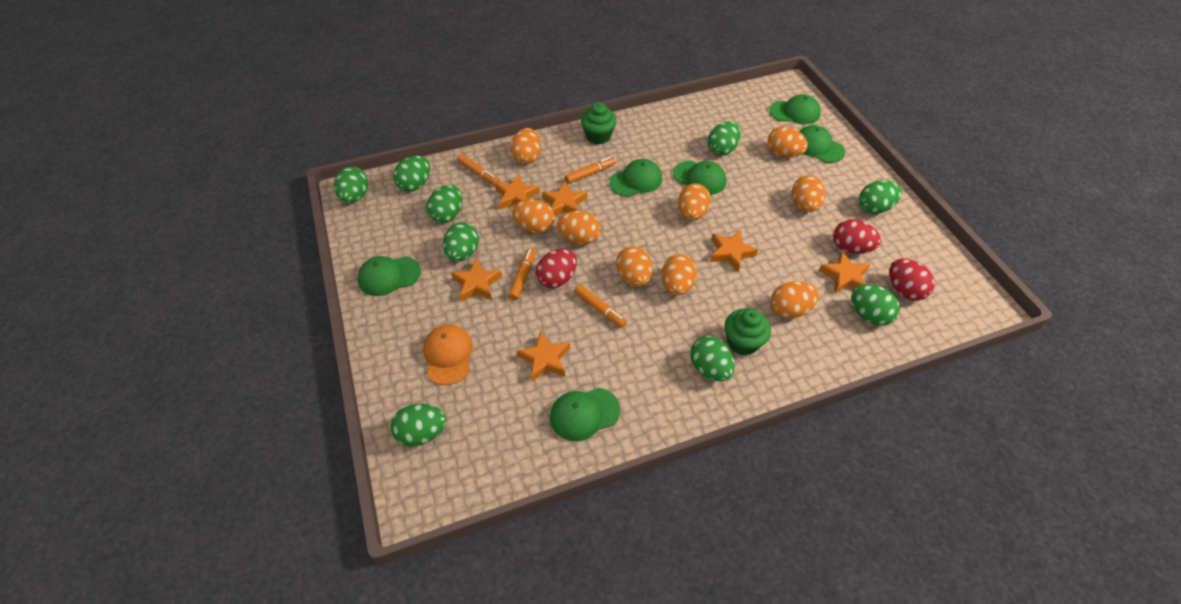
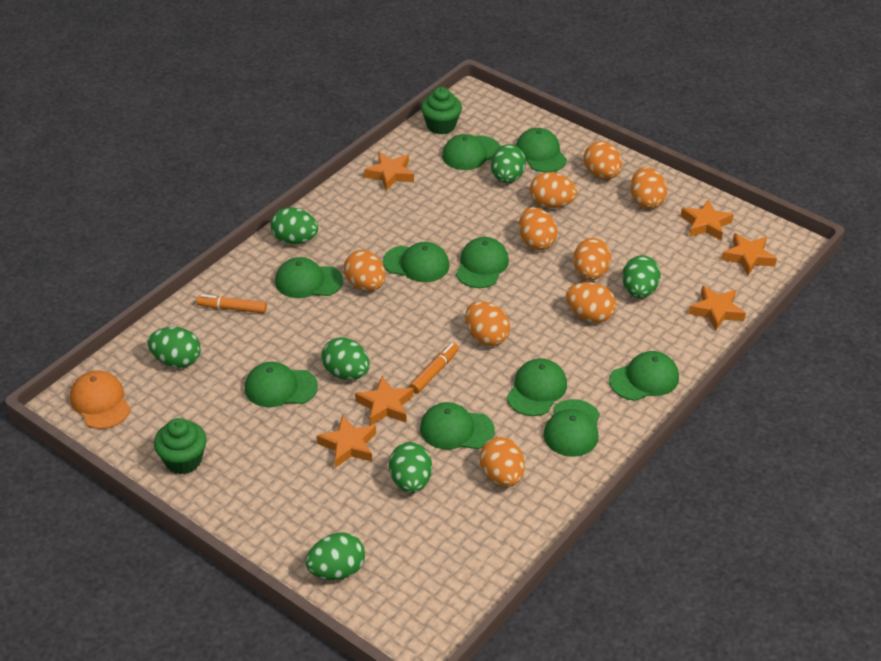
green cap: [358,256,421,296] [550,388,620,441] [609,159,662,197] [673,161,726,195] [770,94,821,125] [799,125,845,163] = 6 -> [245,362,318,407] [275,257,343,298] [383,242,450,282] [420,402,495,450] [442,134,501,170] [456,237,509,288] [507,358,567,416] [516,128,567,172] [544,399,600,457] [609,351,679,401] = 10
green egg: [334,167,368,203] [390,404,447,446] [393,155,430,192] [426,185,462,223] [443,222,479,262] [690,336,735,381] [707,121,741,156] [851,284,900,326] [859,180,902,214] = 9 -> [148,327,201,368] [271,207,318,244] [306,532,365,580] [322,337,370,380] [389,442,432,493] [491,144,526,183] [622,255,661,298] = 7
orange marker: [457,154,500,186] [508,248,536,301] [565,156,616,184] [574,285,627,328] = 4 -> [197,294,267,313] [409,343,459,393] = 2
red egg: [536,249,577,289] [833,219,881,254] [889,259,935,301] = 3 -> none = 0

